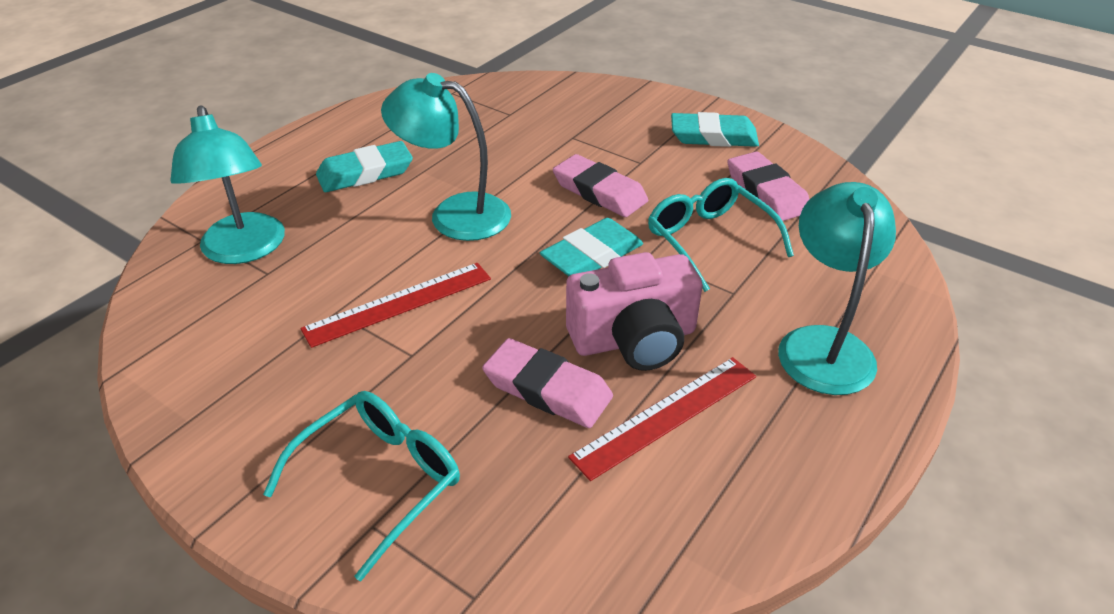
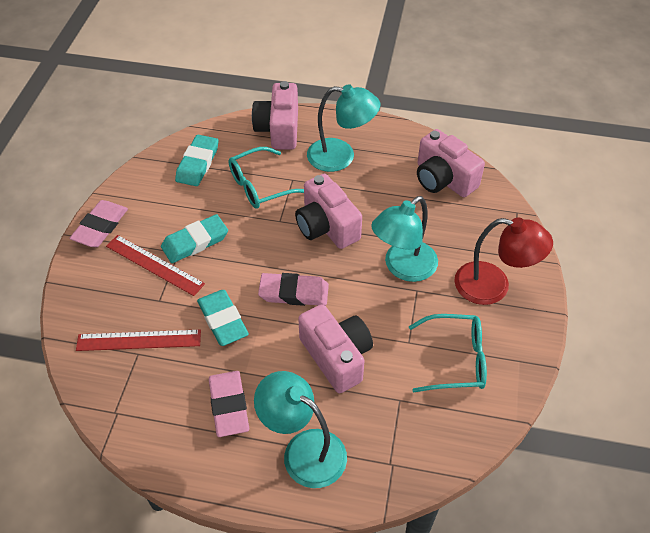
pink camera: [566,252,703,371] = 1 -> [252,81,298,149] [295,174,362,249] [298,304,373,393] [417,129,485,197] = 4
red lamp: none = 0 -> [454,217,553,305] = 1

